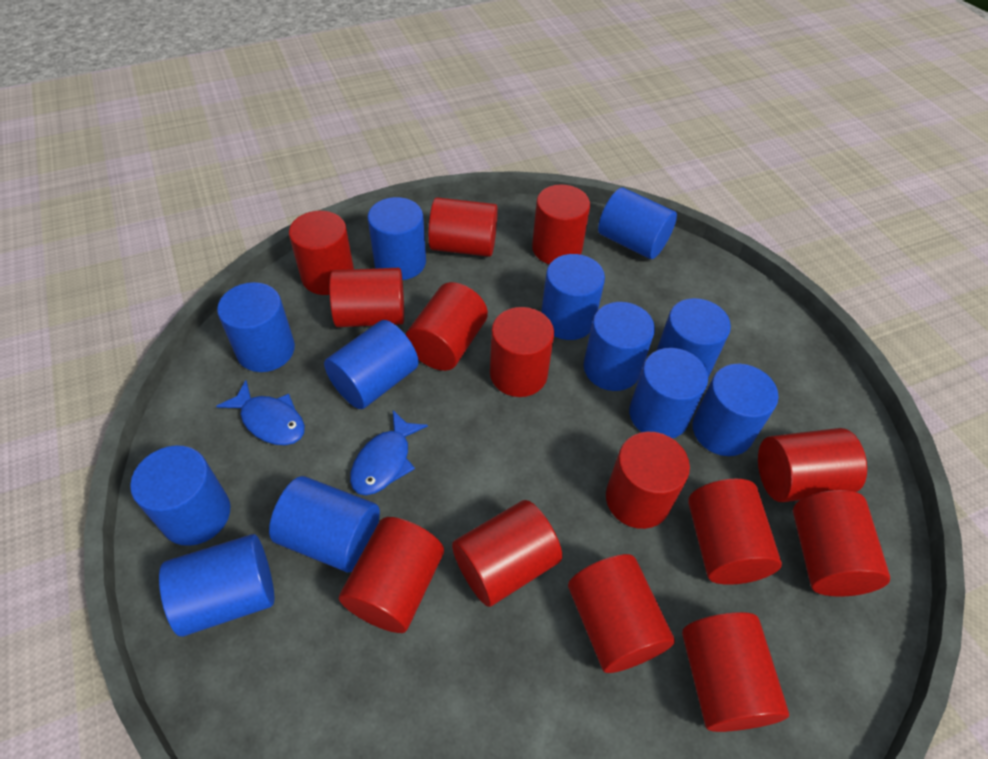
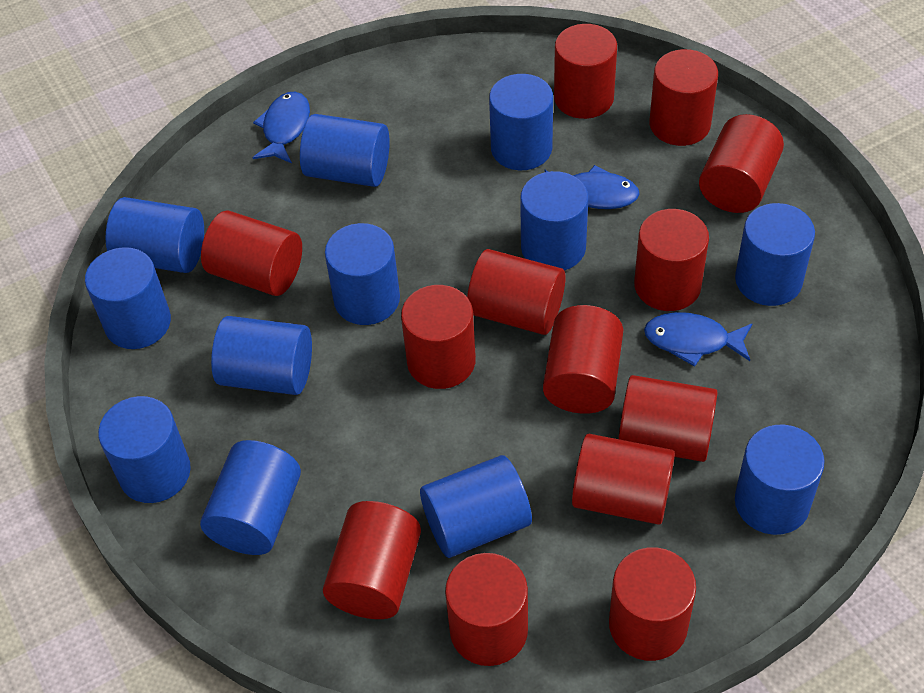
blue fish: [216,380,305,445] [350,410,428,495] = 2 -> [253,92,310,163] [544,165,640,209] [644,312,753,367] = 3
red cylinder: [289,211,354,295] [329,268,404,327] [339,517,444,633] [406,282,488,371] [428,197,498,257] [452,500,562,607] [490,307,554,397] [532,184,590,264] [568,554,675,673] [606,432,690,529] [682,612,789,732] [688,479,782,585] [758,428,867,502] [793,490,890,597] = 14 -> [201,210,302,296] [323,501,421,619] [401,285,476,389] [445,553,528,666] [467,249,566,335] [543,305,623,414] [554,24,617,119] [572,434,675,525] [609,547,696,661] [618,375,718,462] [634,209,709,311] [649,49,718,146] [699,114,784,213] = 13

